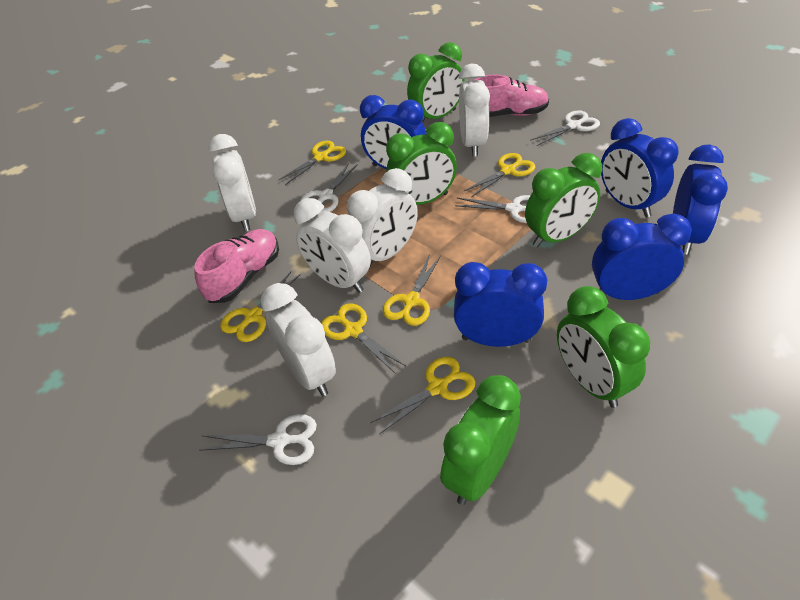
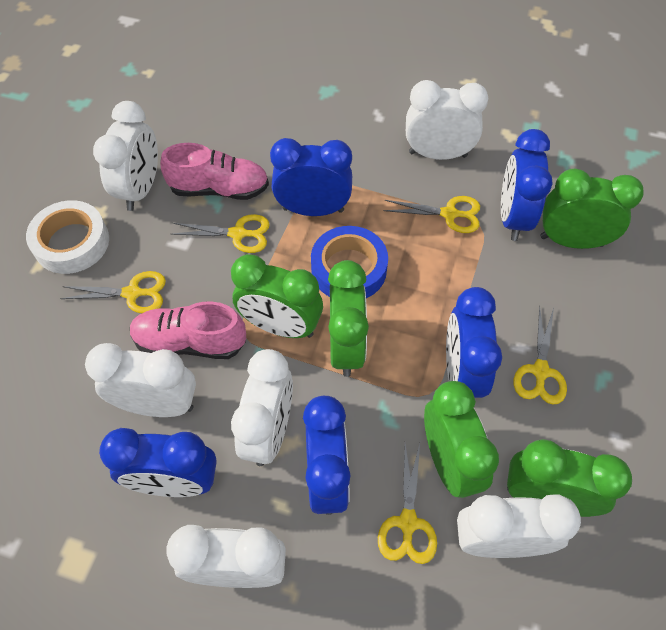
blue tape: none = 0 -> [311,226,388,298] = 1
white clock: [208,134,256,231] [261,283,336,396] [294,198,371,293] [347,168,418,268] [459,63,490,157] = 5 -> [85,343,196,417] [93,101,158,211] [166,525,286,588] [231,349,293,466] [406,80,488,160] [457,494,581,558] = 6
white scissors: [199,414,317,465] [300,163,358,212] [455,195,531,223] [530,110,600,146] = 4 -> none = 0
white tape: none = 0 -> [26,200,109,274] = 1
yellow scissors: [220,272,300,342] [278,141,346,185] [321,304,406,374] [370,357,475,434] [383,254,441,326] [464,153,535,197] = 6 -> [60,271,166,313] [171,214,270,253] [378,444,437,564] [383,196,480,233] [513,306,567,405] = 5

